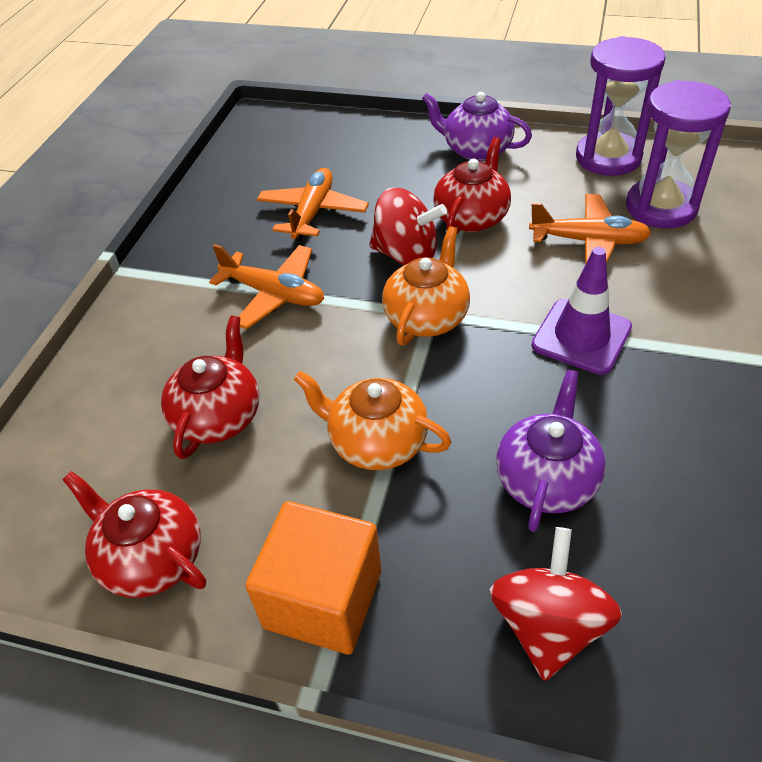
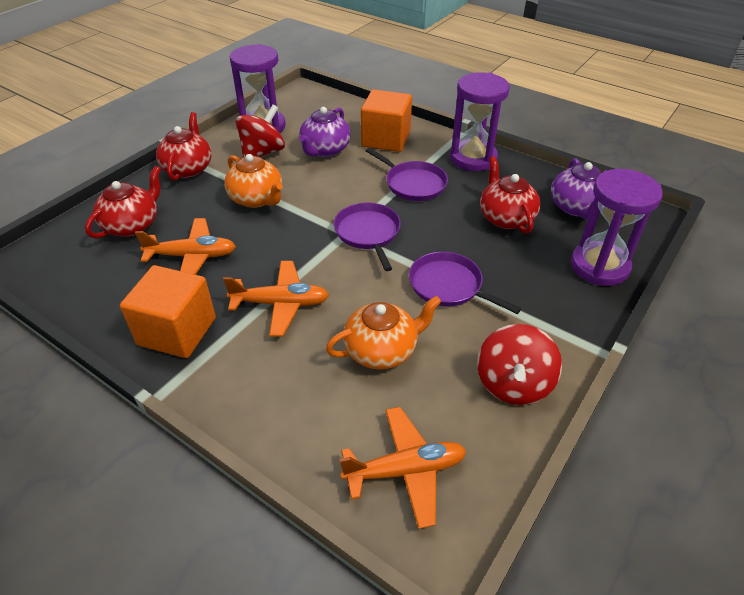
orange cube: [245,501,381,655] = 1 -> [120,265,216,358] [361,90,412,152] = 2
purple hourglass: [576,36,665,176] [626,80,731,228] = 2 -> [230,44,286,133] [450,72,510,171] [571,169,663,286] = 3
purple pan: none = 0 -> [334,203,401,271] [366,148,448,201] [409,252,521,314] = 3
purple traffic cone: [532,247,632,375] = 1 -> none = 0

